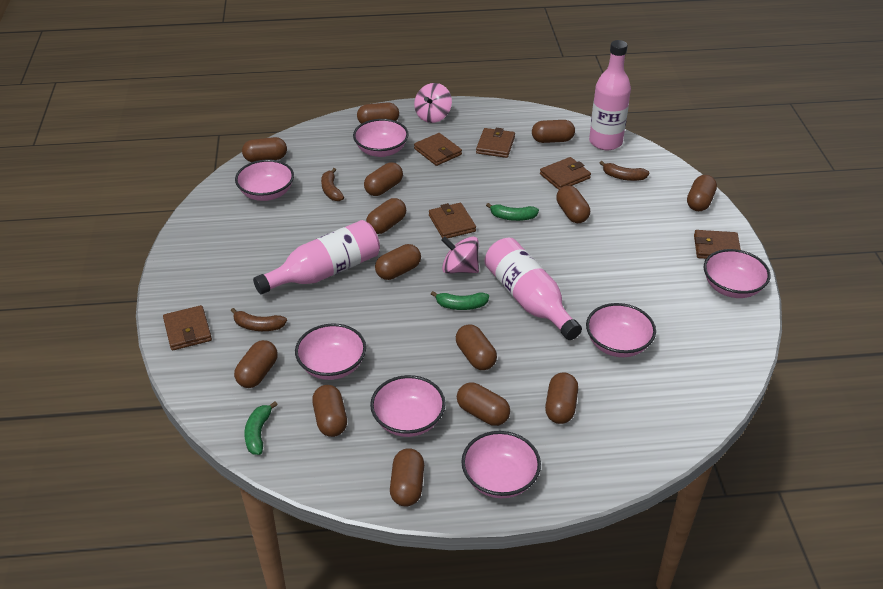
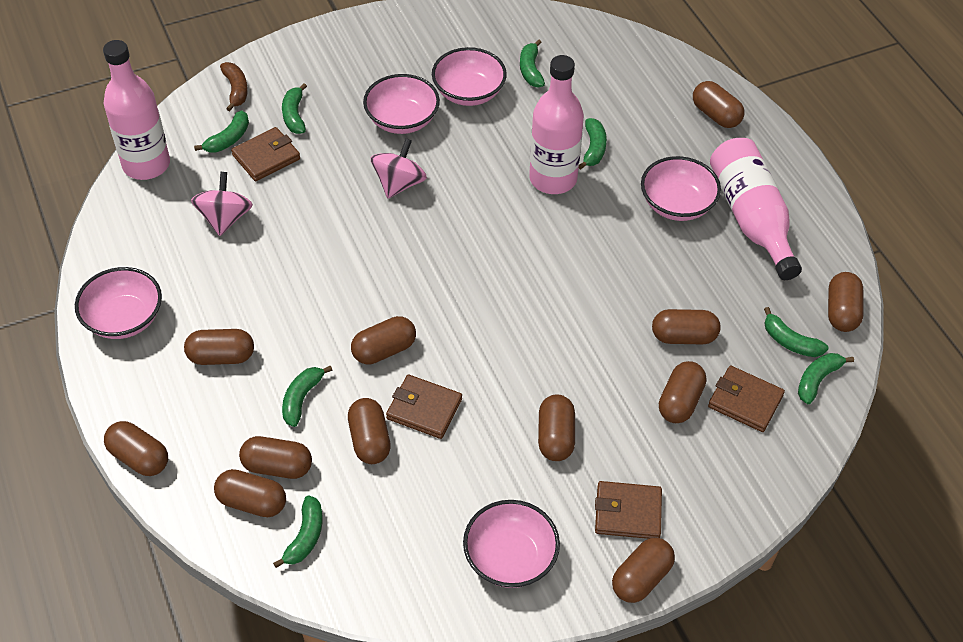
brown banana: [231,308,287,331] [321,168,344,201] [600,161,649,181] = 3 -> [220,62,248,111] = 1
brown capsule: [234,340,278,388] [242,137,287,162] [312,385,347,437] [357,102,399,124] [364,162,403,196] [366,198,406,234] [375,244,421,280] [390,448,424,507] [456,324,497,370] [457,383,510,426] [532,120,575,143] [545,372,578,424] [556,185,590,223] [687,175,717,211] = 14 -> [104,421,168,476] [184,329,254,365] [214,469,286,517] [239,436,312,479] [348,398,391,464] [351,316,416,365] [538,394,575,461] [612,538,675,603] [652,309,720,344] [659,361,706,423] [693,81,744,128] [828,272,864,332] = 12
brown wallet: [163,305,212,351] [414,133,462,166] [429,203,476,239] [476,128,515,158] [540,157,591,190] [694,230,741,259] = 6 -> [231,127,300,181] [386,374,462,439] [595,481,662,539] [708,366,785,432] = 4
green banana: [244,401,278,455] [431,291,489,310] [486,203,539,221] = 3 -> [194,110,249,153] [273,496,323,568] [282,83,307,134] [282,365,332,427] [520,39,545,87] [579,118,607,170] [764,307,828,357] [798,353,854,404] = 8
pink bowl: [235,159,294,201] [295,324,366,380] [353,119,409,157] [370,375,446,437] [461,431,541,498] [586,303,656,357] [704,249,770,298] = 7 -> [75,267,162,339] [363,74,440,134] [432,47,507,106] [463,500,560,588] [641,156,721,221] = 5

